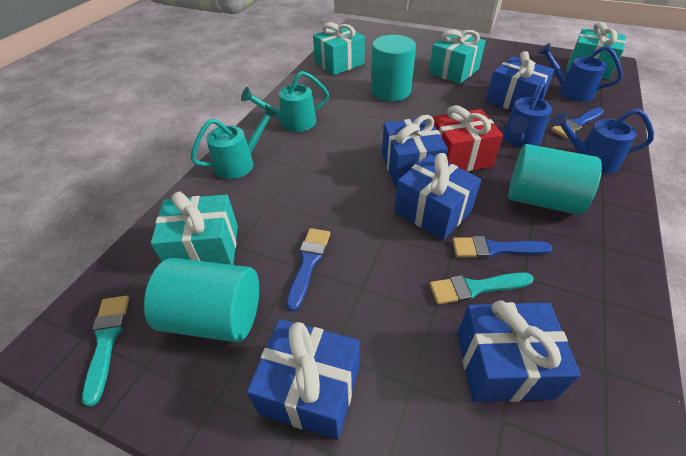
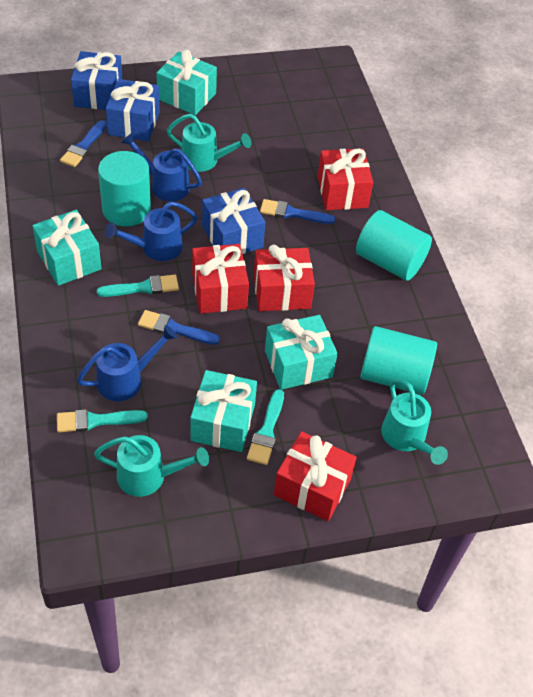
blue gift: [247,319,359,440] [382,115,448,187] [395,153,481,240] [457,300,581,402] [486,51,555,110] = 5 -> [71,51,122,110] [106,79,160,141] [202,188,266,254] = 3
red gift: [433,105,503,172] = 1 -> [192,244,249,314] [254,245,315,311] [274,431,357,521] [317,149,373,210] = 4
turquoise brush: [82,296,129,407] [429,272,534,305] = 2 -> [57,409,148,432] [97,275,179,297] [247,389,284,465] = 3
turquoise watering can: [190,104,278,179] [241,71,329,132] = 2 -> [94,435,209,497] [167,114,251,172] [381,379,448,465] = 3

